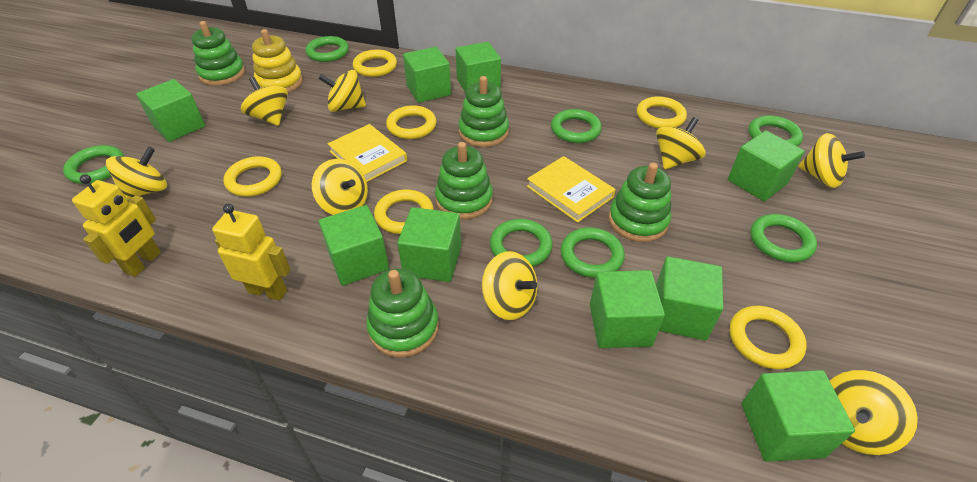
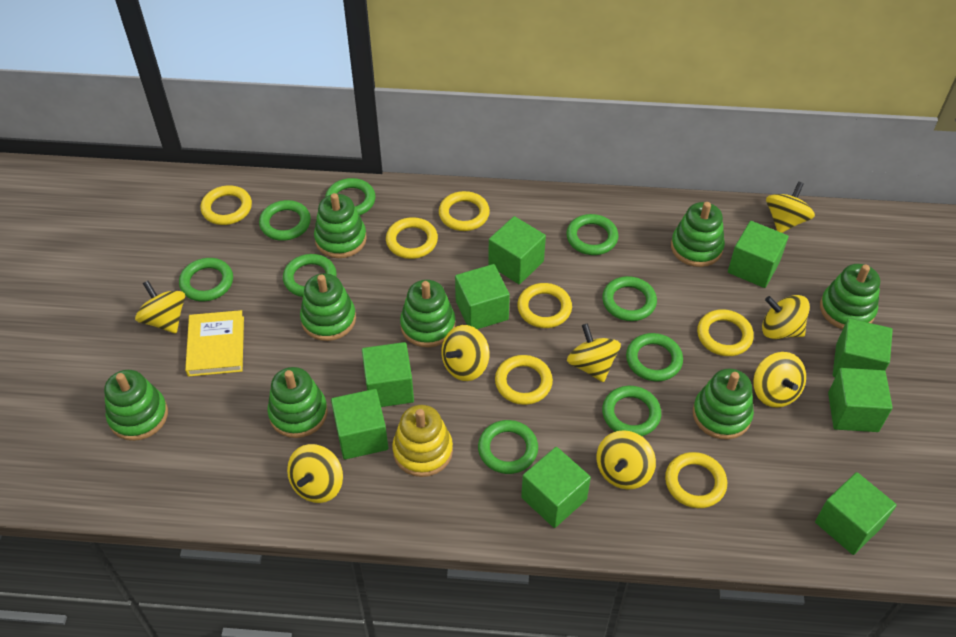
green ring: [63,145,124,184] [306,36,349,62] [490,219,553,267] [551,109,602,143] [561,228,625,278] [748,115,803,146] [750,214,817,262] = 7 -> [179,258,233,301] [259,200,311,241] [283,254,337,297] [325,178,376,215] [478,420,538,474] [566,214,618,255] [602,276,657,321] [602,386,661,436] [626,333,683,381] = 9
green stacking toy: [191,21,245,86] [366,268,439,357] [435,142,493,219] [458,76,509,147] [609,163,671,242] = 5 -> [104,370,168,441] [267,367,328,438] [300,273,356,341] [314,193,367,258] [400,280,456,347] [671,202,725,267] [693,368,754,440] [820,264,880,329] = 8
yellow book: [328,124,407,182] [527,156,616,223] = 2 -> [185,310,244,377] = 1
yellow ring: [223,156,282,197] [353,49,397,77] [374,189,434,234] [386,105,436,139] [637,96,687,129] [730,306,807,369] = 6 -> [201,186,252,225] [386,217,438,259] [439,191,490,231] [495,355,553,405] [517,283,572,328] [665,452,727,508] [697,309,754,356] = 7
yellow robot: [72,174,161,277] [212,204,291,301] = 2 -> none = 0

